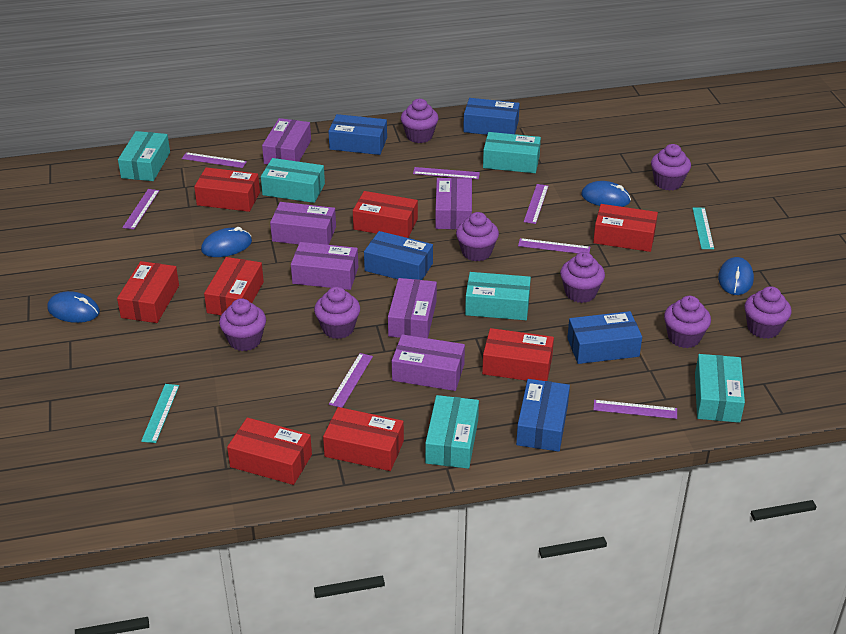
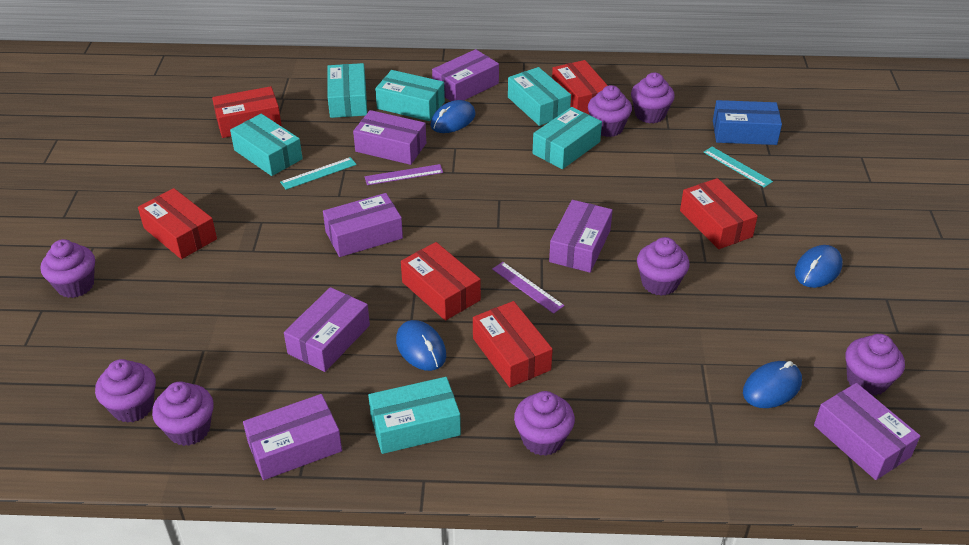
blue box: [328,114,387,155] [364,231,433,280] [463,98,520,135] [516,379,570,452] [567,311,642,364] = 5 -> [713,100,782,145] = 1
purple box: [262,118,311,164] [270,202,336,245] [291,242,358,290] [388,278,437,338] [392,334,465,391] [435,178,472,229] = 6 -> [243,394,342,480] [284,287,370,372] [323,193,403,257] [353,110,426,165] [432,49,499,101] [549,200,613,273] [814,383,920,480] = 7
purple ruler: [122,189,159,230] [182,152,247,168] [329,353,373,408] [413,167,480,179] [518,238,590,253] [524,184,548,224] [593,400,677,419] = 7 -> [365,164,443,185] [492,262,565,314] = 2
red box: [117,261,179,323] [194,167,260,212] [204,257,264,315] [227,418,312,485] [323,407,404,471] [353,191,418,238] [482,328,554,381] [593,204,658,252] = 8 -> [138,188,217,259] [212,86,282,138] [401,242,481,321] [473,301,553,387] [552,60,608,114] [680,178,758,249] = 6

